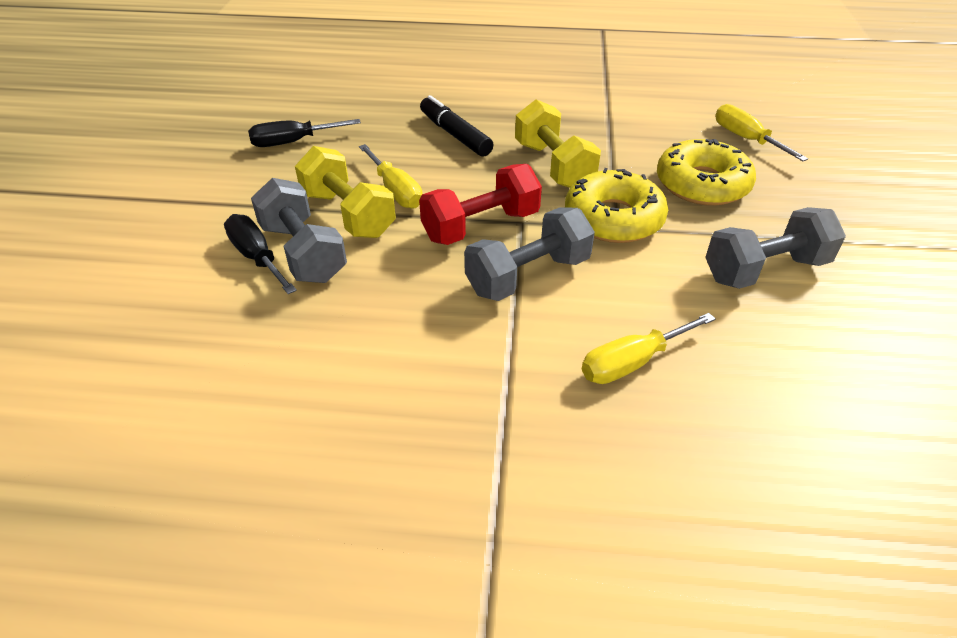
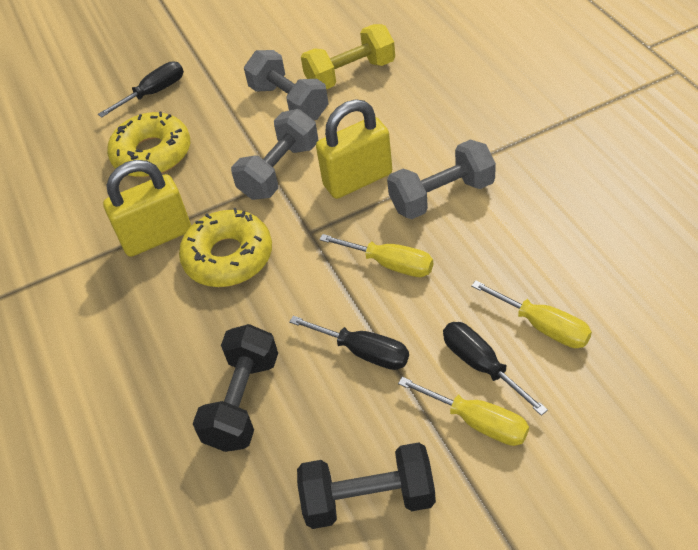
black dumbbell: none = 0 -> [193,324,278,452] [297,442,436,529] = 2
black marker: [420,95,493,157] = 1 -> none = 0
black screwdriver: [224,214,297,294] [248,119,361,147] = 2 -> [98,61,184,118] [289,316,409,370] [443,322,548,416] = 3
red dumbbell: [419,164,542,245] = 1 -> none = 0
yellow dumbbell: [295,146,396,238] [515,99,601,188] = 2 -> [301,24,395,89] = 1
yellow padlock: none = 0 -> [103,160,191,257] [316,99,392,199] = 2

